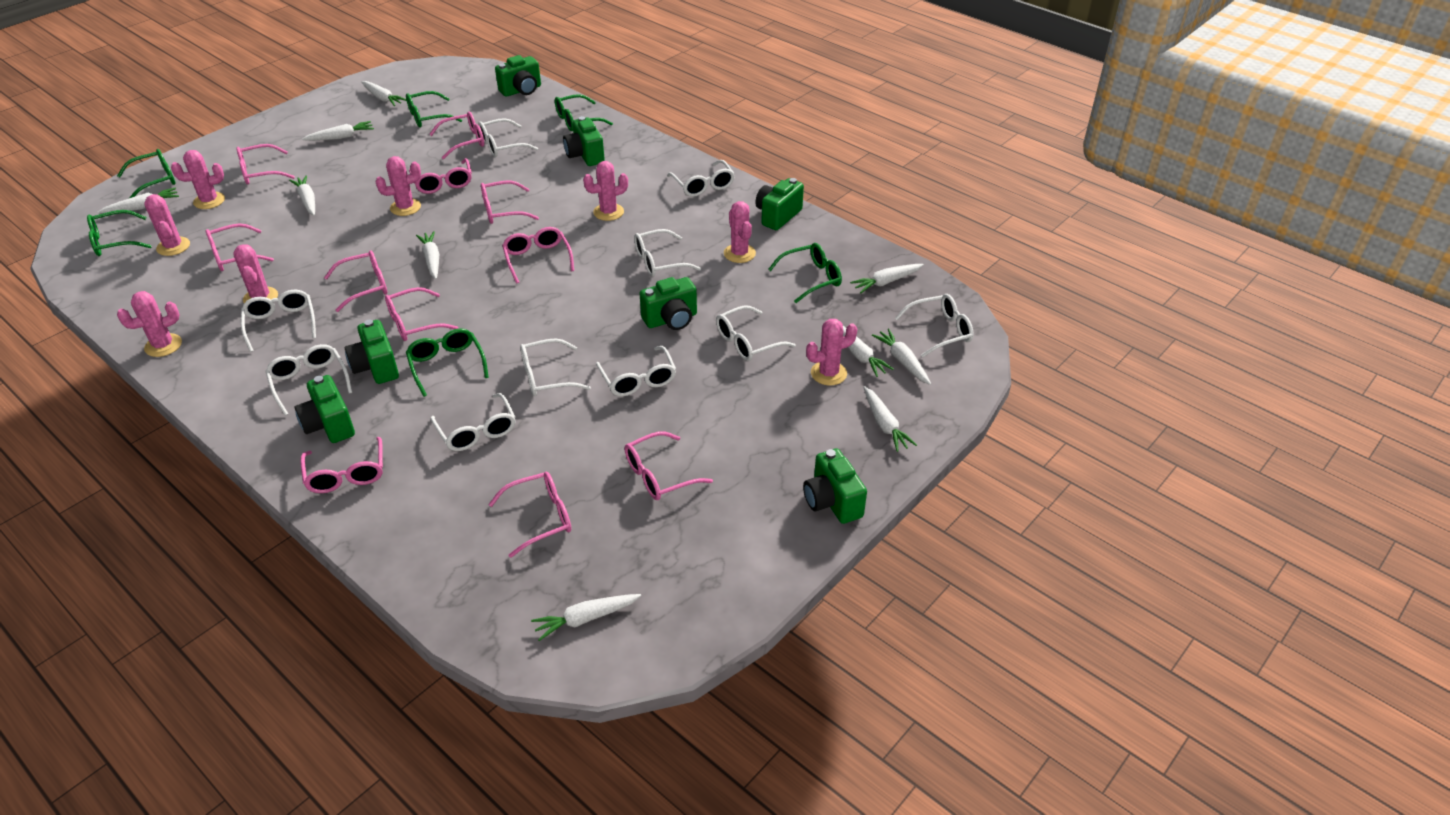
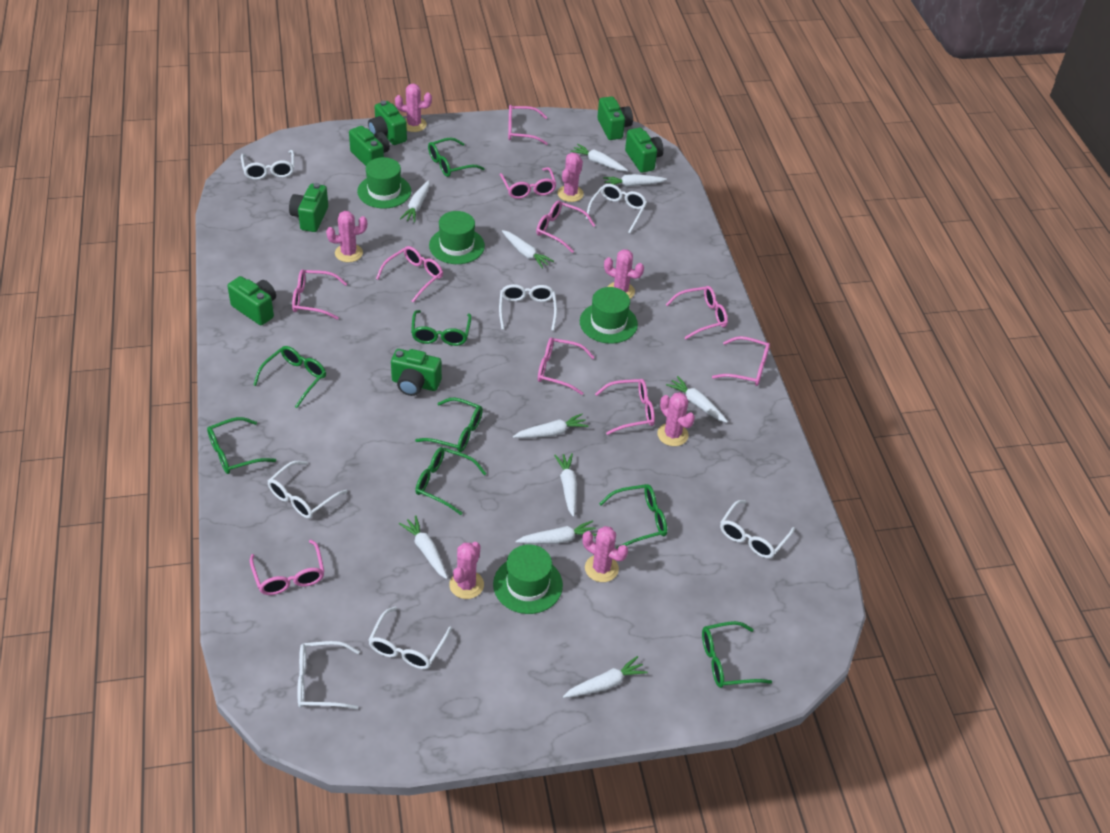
green glasses: [87,210,152,256] [117,149,176,198] [406,91,462,128] [406,328,489,397] [555,94,613,131] [768,243,842,303] = 6 -> [207,417,276,474] [253,346,326,408] [411,310,472,346] [415,398,483,452] [415,447,487,515] [428,137,485,177] [599,484,667,550] [702,621,772,688] = 8
green hat: none = 0 -> [357,157,411,209] [429,211,485,264] [493,544,563,614] [580,287,638,344] = 4
pink cactus: [117,291,182,357] [144,194,190,256] [171,150,225,209] [233,244,278,303] [375,156,421,216] [583,161,628,221] [724,201,756,263] [806,319,857,385] = 8 -> [326,211,367,262] [395,84,432,132] [449,542,484,599] [557,152,584,202] [582,526,628,582] [604,249,644,299] [657,392,695,446] = 7
pink glasses: [206,223,274,271] [236,144,295,185] [300,437,383,493] [324,250,388,312] [385,287,458,341] [409,158,472,194] [429,111,484,159] [481,181,539,224] [488,472,572,558] [502,227,574,284] [625,431,713,500] = 11 -> [250,540,324,595] [292,269,347,320] [376,246,443,303] [500,167,556,199] [508,105,548,145] [536,200,595,253] [538,338,595,395] [595,379,655,435] [665,286,728,339] [712,336,770,386] = 10
white glasses: [241,290,316,352] [265,344,352,416] [431,393,516,451] [478,118,538,157] [520,338,591,396] [596,346,676,396] [634,229,701,277] [667,160,735,197] [716,305,796,361] [895,294,973,358] = 10 -> [241,150,294,180] [268,461,348,519] [297,641,360,709] [368,607,452,669] [499,284,557,331] [586,184,647,233] [720,500,795,558] = 7

